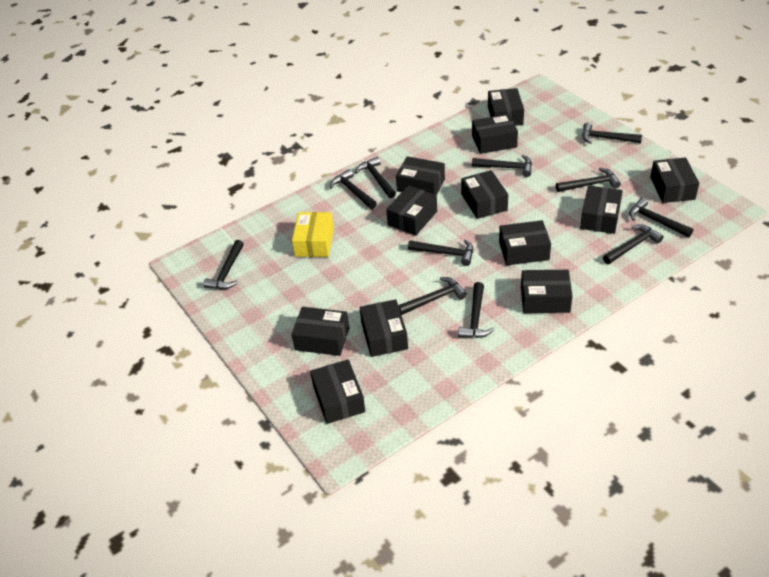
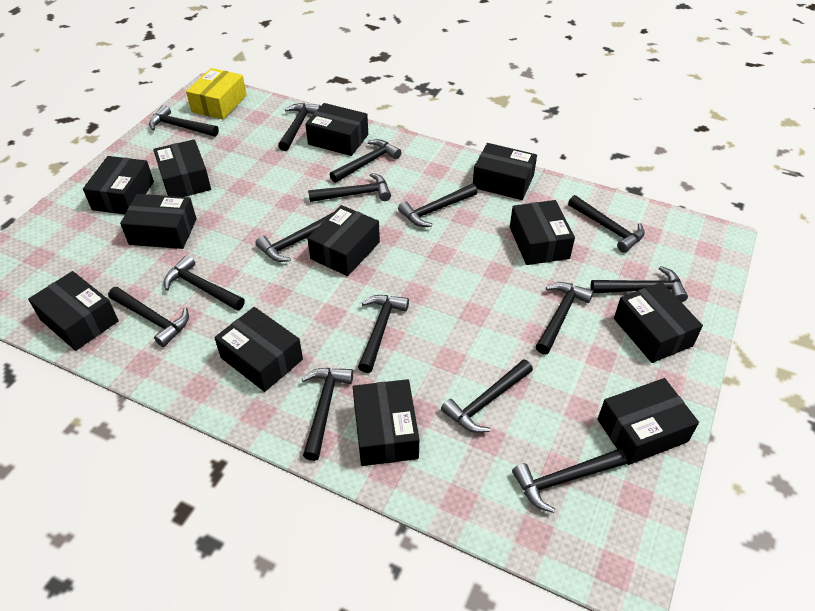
black hammer: [203,240,244,289] [330,169,377,209] [355,157,396,198] [398,277,467,315] [408,239,473,266] [458,282,495,338] [472,155,532,177] [556,168,621,192] [582,123,642,144] [603,224,664,264] [629,198,693,237] = 11 -> [108,287,189,347] [149,105,219,137] [164,255,245,311] [255,213,332,262] [278,103,321,151] [302,368,353,461] [308,173,391,202] [330,139,401,183] [358,295,409,373] [398,184,478,227] [441,359,533,433] [512,449,627,513] [536,282,593,354] [568,195,645,253] [591,266,688,303] = 15

